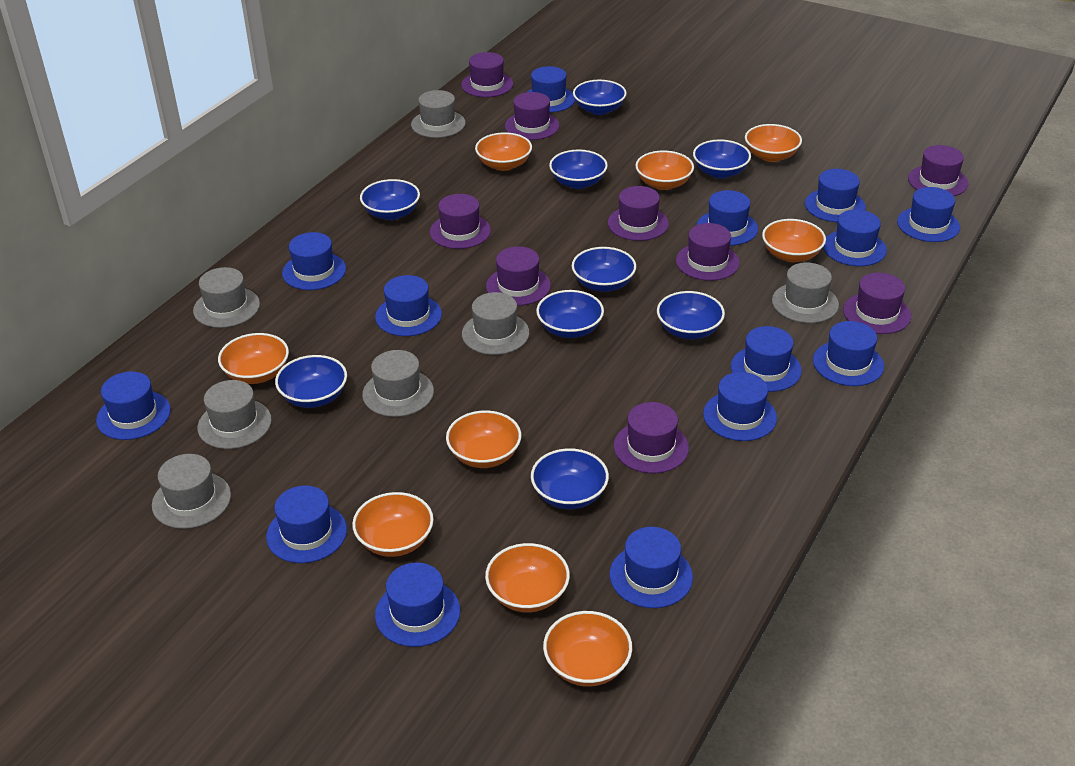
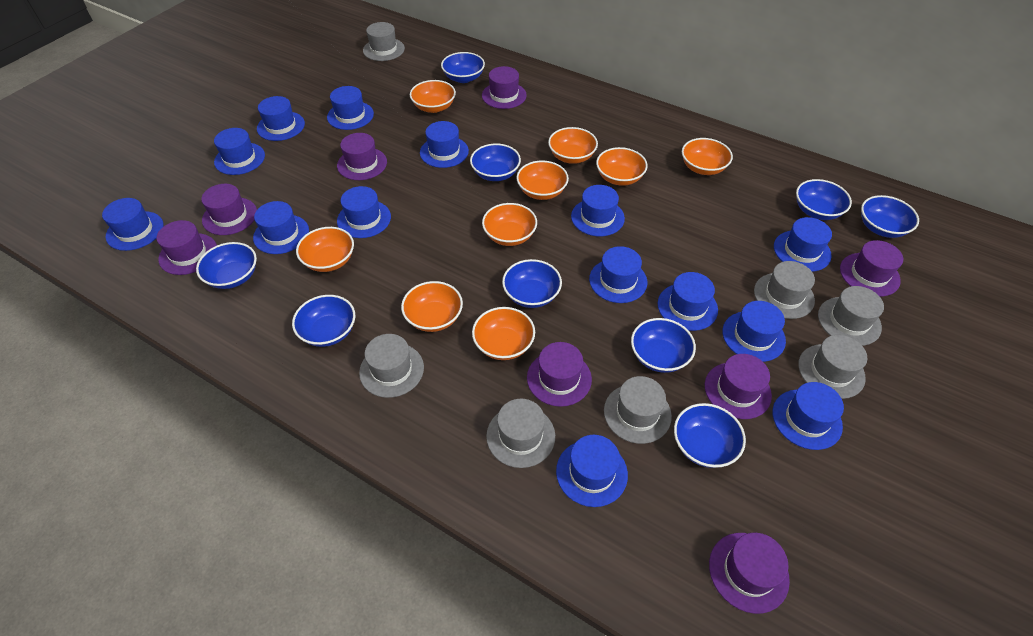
purple hat: [430,194,491,249] [461,52,513,97] [486,246,551,306] [505,92,560,140] [608,186,669,241] [614,402,689,473] [676,223,740,281] [843,273,911,334] [908,145,968,196] = 9 -> [157,220,217,275] [201,184,257,235] [337,133,387,180] [482,66,527,109] [527,342,592,407] [705,354,772,419] [709,533,790,614] [840,240,903,297] = 8

